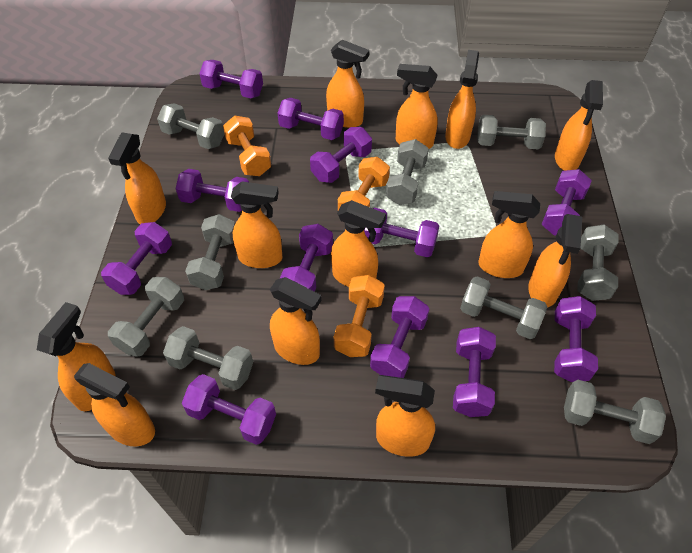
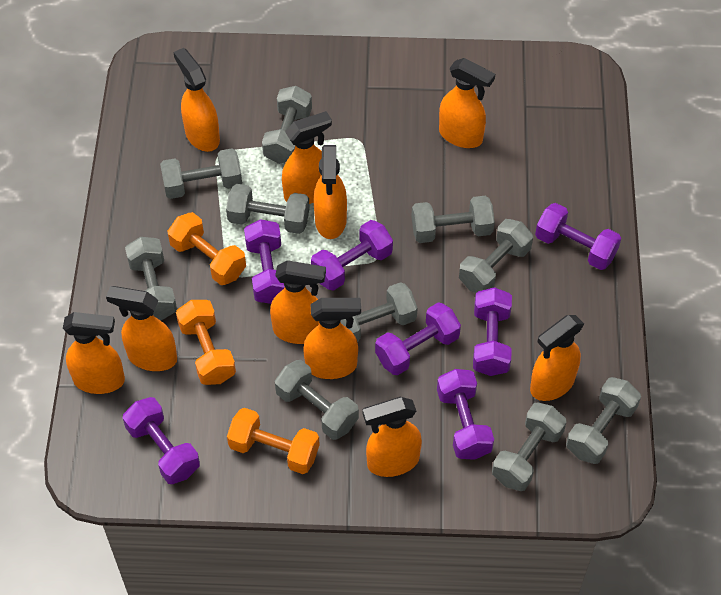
grey dumbbell: [108,277,184,357] [157,103,224,149] [163,326,253,390] [185,214,235,290] [386,139,429,205] [460,276,547,339] [477,115,546,150] [564,380,666,444] [577,225,619,301] = 9 -> [125,237,177,321] [160,149,242,199] [226,184,310,234] [262,86,312,164] [275,360,359,440] [341,282,417,342] [411,196,495,243] [459,219,533,293] [492,403,567,491] [566,377,641,464] = 10
orange spray bottle: [37,302,115,411] [74,363,155,446] [108,133,166,224] [231,181,282,268] [270,277,322,365] [326,40,369,128] [331,200,386,287] [375,375,435,457] [396,64,438,149] [445,50,479,149] [478,191,540,278] [528,214,582,307] [555,80,603,171] = 13 -> [63,312,125,394] [106,286,177,371] [173,48,220,152] [270,260,326,344] [282,111,332,204] [303,298,361,379] [313,145,347,239] [363,397,422,477] [439,58,495,148] [530,315,584,401] = 10
purple dumbbell: [101,222,172,295] [176,169,249,212] [182,374,276,445] [199,60,263,98] [278,98,344,140] [280,224,333,292] [310,127,372,183] [364,208,439,257] [370,296,429,378] [453,327,496,417] [542,169,592,235] [554,296,598,382] = 12 -> [123,397,200,484] [244,219,285,304] [311,220,393,291] [375,302,461,375] [437,369,494,460] [473,287,512,376] [535,203,621,270] = 7

